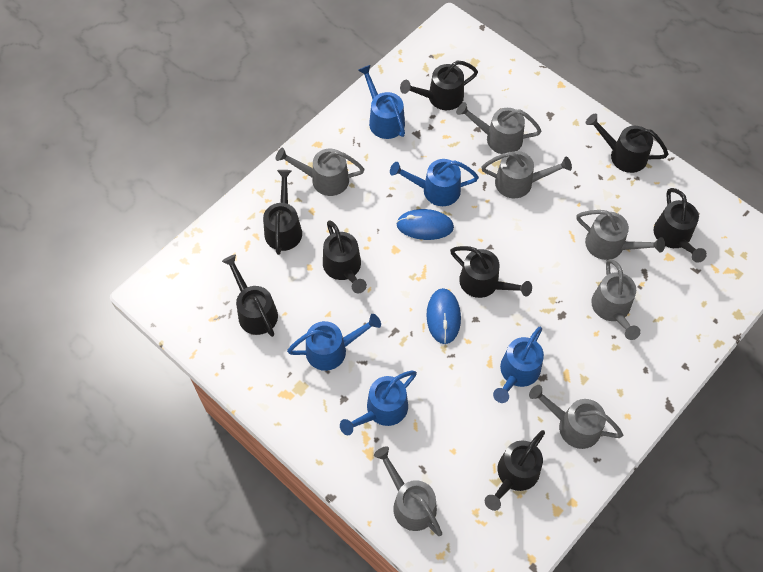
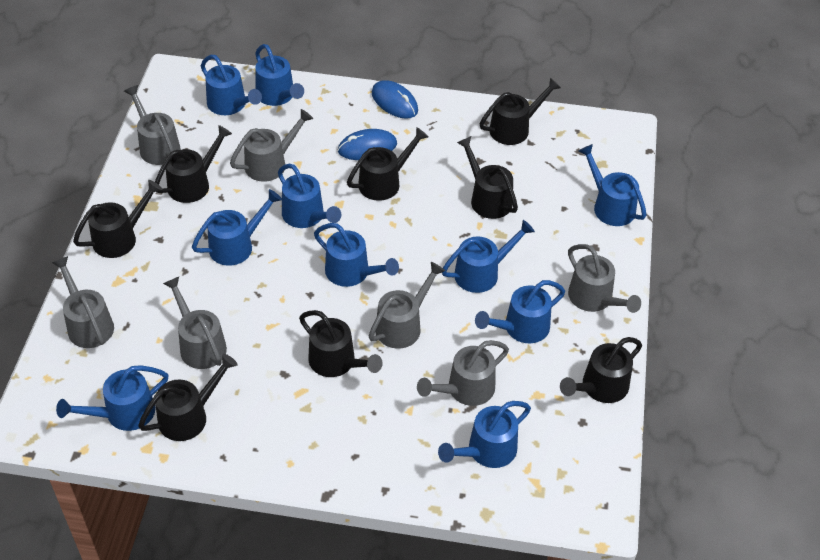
blue watering can: [287,314,381,371] [340,371,417,435] [358,65,405,139] [390,159,479,206] [493,327,544,403] = 5 -> [56,365,168,431] [192,189,282,266] [201,55,262,115] [255,44,304,106] [278,164,341,228] [314,223,399,287] [438,401,531,468] [442,220,535,293] [475,280,565,343] [579,144,647,226] = 10

